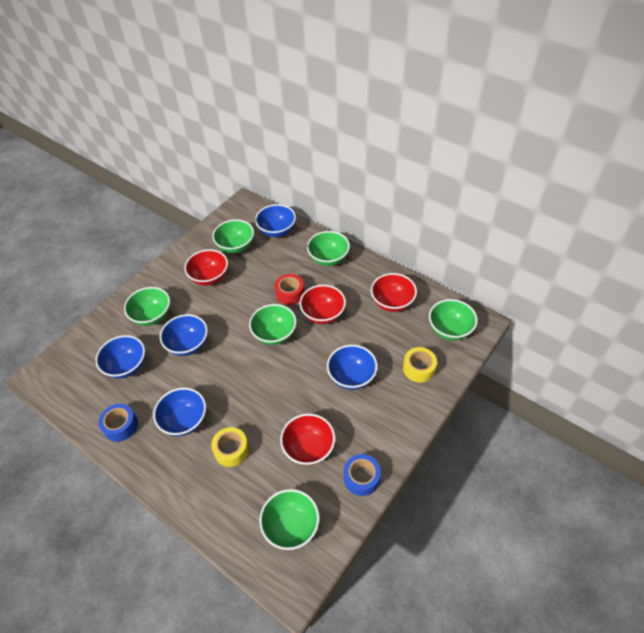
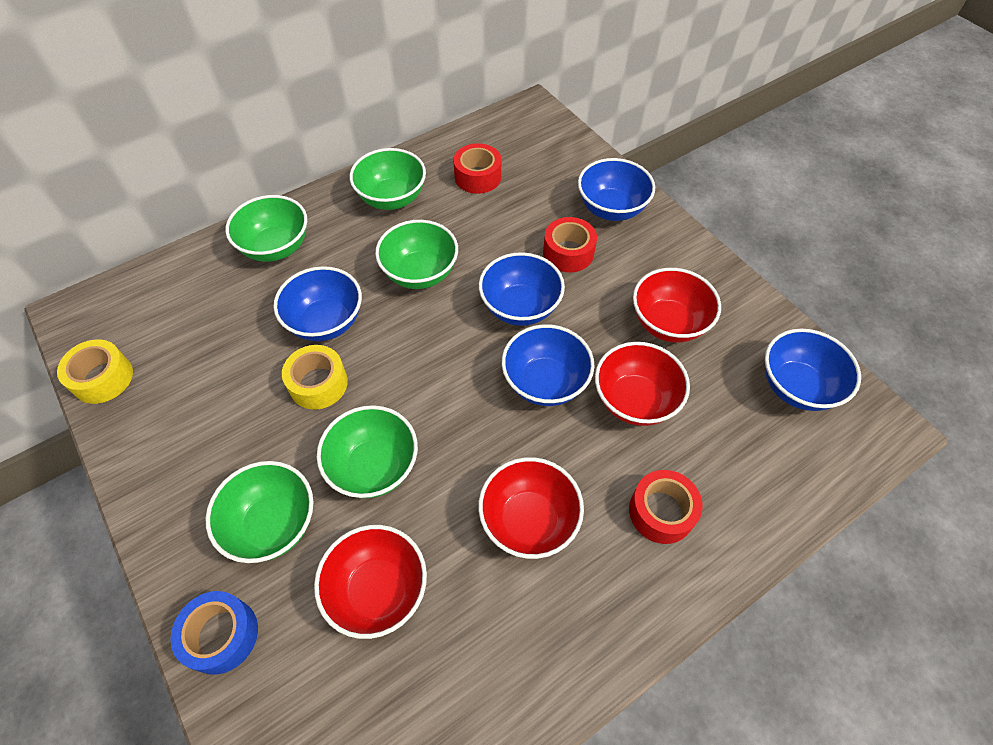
blue tape: [99,404,138,442] [344,454,381,496] = 2 -> [170,591,258,675] = 1
green bowl: [124,287,170,326] [213,219,254,253] [249,304,297,345] [260,489,319,550] [307,231,350,266] [429,299,478,341] = 6 -> [206,461,313,563] [225,195,307,262] [317,405,418,498] [350,148,426,210] [375,220,458,289] = 5
red tape: [275,274,304,305] = 1 -> [453,143,501,194] [543,217,597,273] [629,470,703,544] = 3

